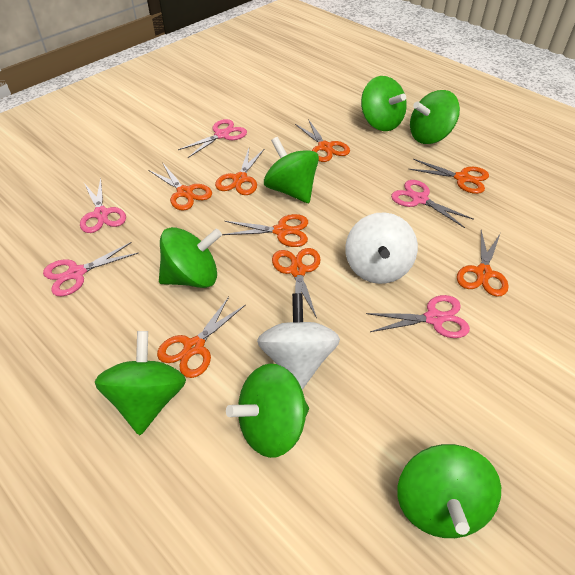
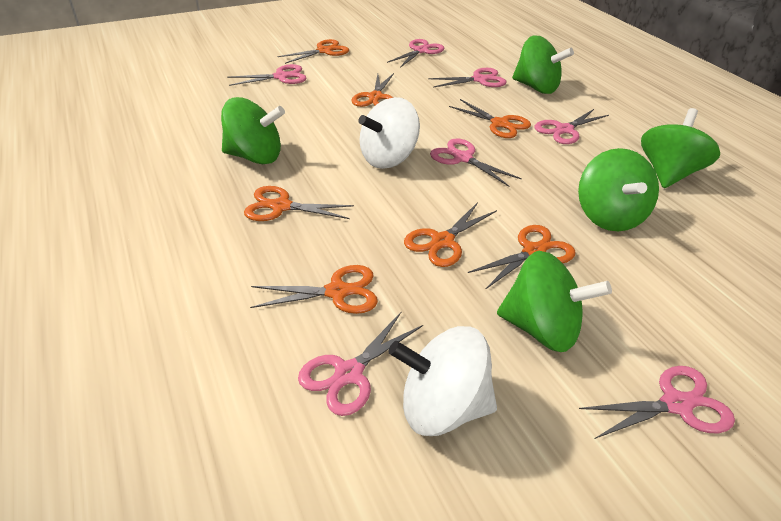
green spinning top: [95,331,186,435] [159,227,222,288] [226,363,309,458] [264,137,319,203] [361,76,407,131] [397,444,501,538] [410,90,460,144] = 7 -> [221,97,285,164] [497,251,612,352] [512,35,574,94] [578,148,659,231] [641,108,720,188] = 5
orange scissors: [148,162,212,211] [157,297,246,378] [215,148,264,195] [222,214,308,247] [272,248,321,318] [295,119,350,162] [409,159,489,194] [457,230,509,297] = 8 -> [244,186,354,221] [250,265,378,314] [278,39,349,64] [351,73,394,107] [404,202,497,267] [449,99,531,138] [468,225,575,290] = 7
pink scissors: [43,242,138,296] [80,178,126,233] [178,119,247,158] [366,295,470,338] [391,180,474,228] = 5 -> [227,64,307,86] [298,312,423,416] [387,39,445,68] [428,68,507,87] [430,138,522,187] [534,109,609,144] [579,366,735,439] = 7

